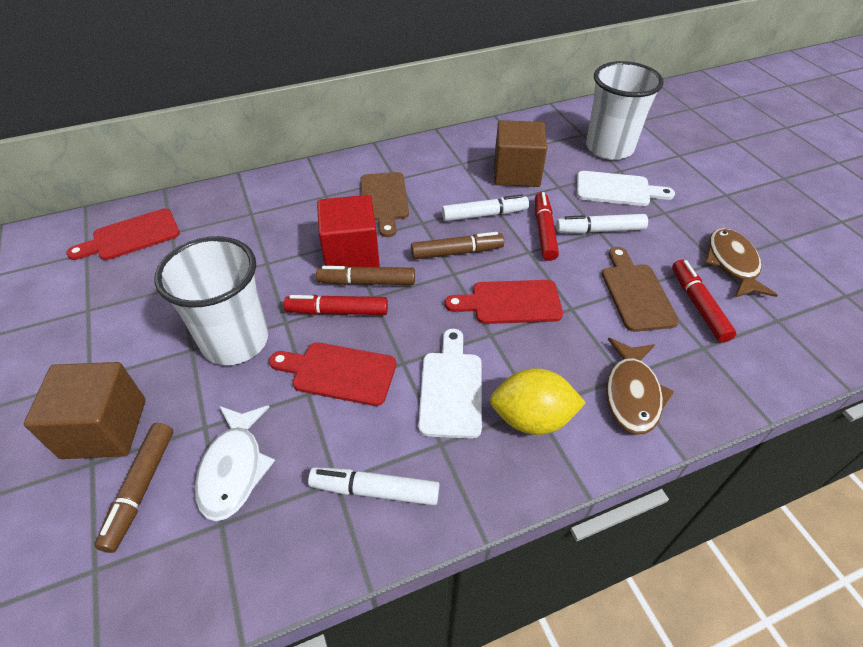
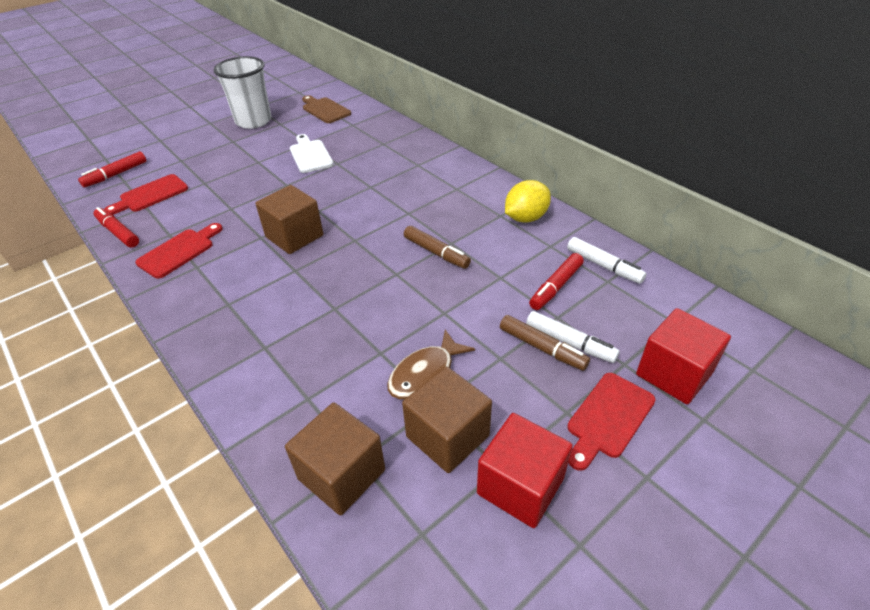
brown cube: [24,362,146,459] [494,120,547,187] = 2 -> [255,185,324,254] [285,402,385,516] [402,367,492,473] = 3
brown cutting board: [360,172,409,237] [602,247,679,332] = 2 -> [302,95,351,123] = 1
brown fish: [606,338,674,435] [705,228,778,298] = 2 -> [387,330,475,399] = 1
brown marker: [94,423,173,553] [316,266,415,285] [411,232,504,259] = 3 -> [404,226,471,269] [500,315,590,371] = 2
red cube: [317,195,380,268] = 1 -> [477,413,572,528] [636,308,731,404] = 2
white cup: [154,236,268,365] [586,61,664,160] = 2 -> [213,56,272,129] = 1
white cutting board: [418,329,482,439] [577,171,675,206] = 2 -> [290,134,334,173] = 1
white fish: [195,406,275,521] = 1 -> none = 0
white marker: [308,467,439,505] [442,194,529,221] [556,214,648,234] = 3 -> [526,311,620,363] [567,237,646,284] = 2

